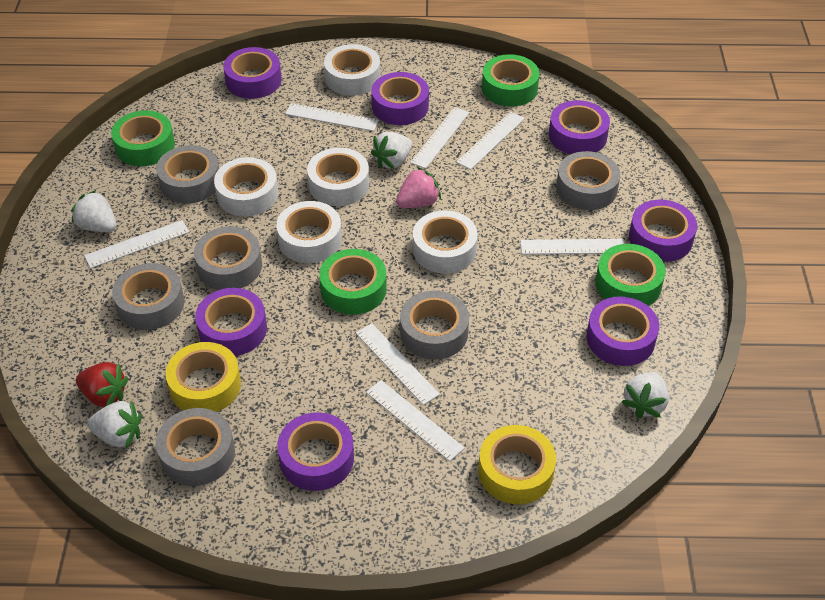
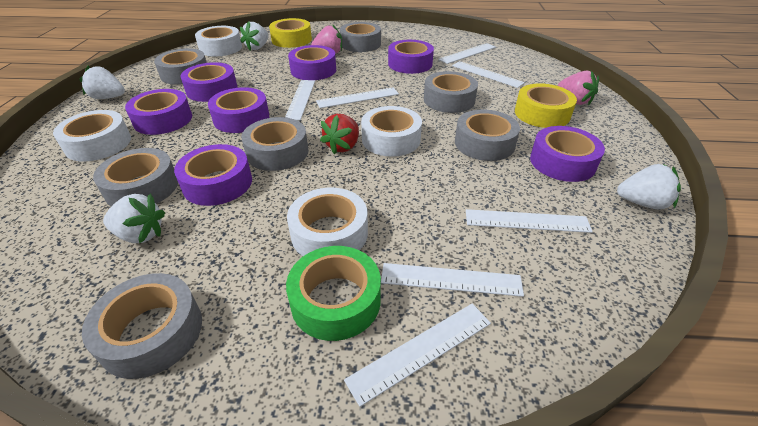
green tape: [111,110,175,166] [319,249,387,315] [482,54,539,107] [596,244,666,306] = 4 -> [286,246,381,341] = 1
grey tape: [112,263,184,330] [156,145,219,204] [156,408,235,486] [194,227,262,290] [400,291,469,360] [556,151,620,210] = 6 -> [82,273,202,379] [93,148,178,207] [154,49,207,85] [241,117,308,171] [340,22,381,52] [424,71,478,113] [455,109,520,161] = 7
pink strawberry: [396,167,441,208] = 1 -> [311,24,342,54] [558,71,599,105] = 2
white tape: [214,157,278,217] [276,201,342,263] [307,148,369,206] [324,44,381,96] [413,210,478,274] = 5 -> [53,110,131,161] [195,26,242,57] [287,188,368,256] [361,106,422,157] = 4

